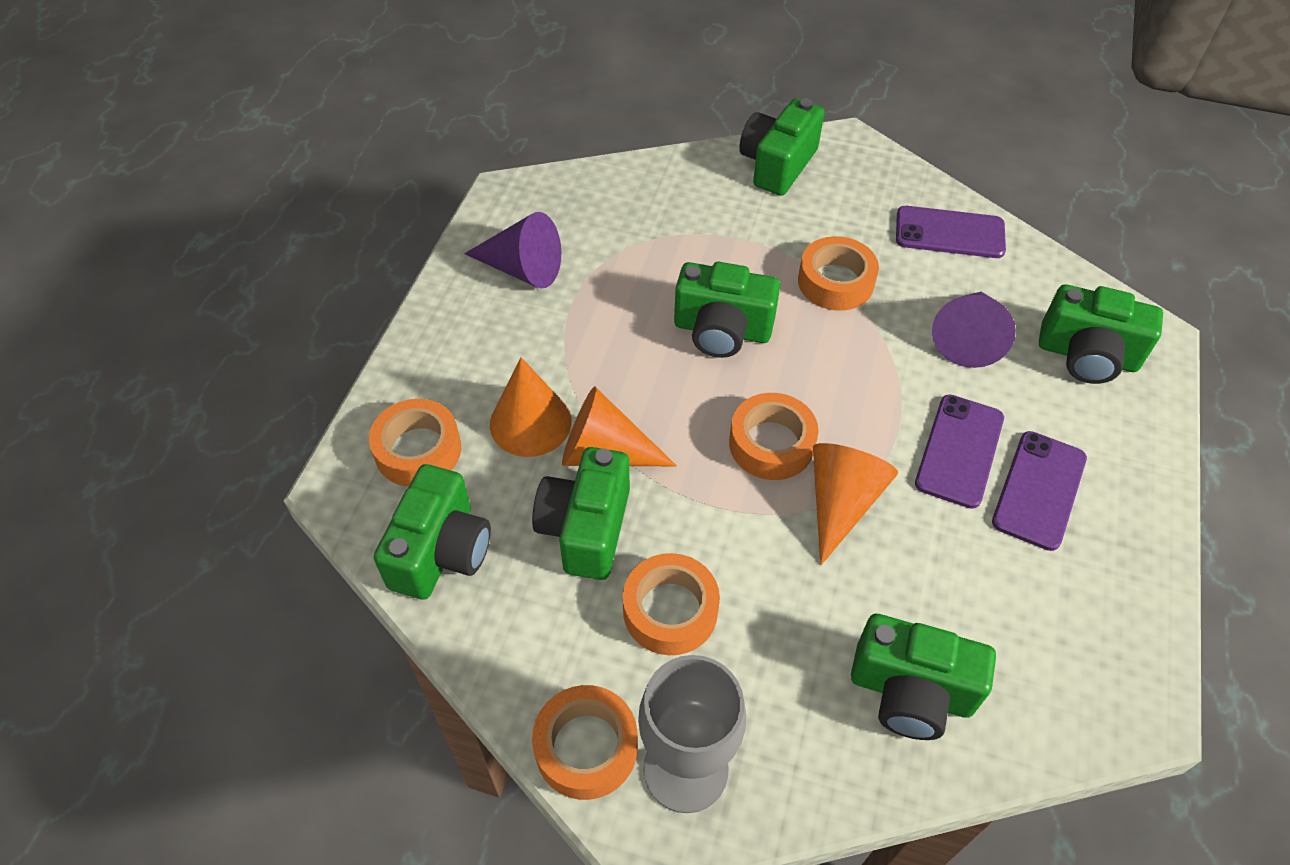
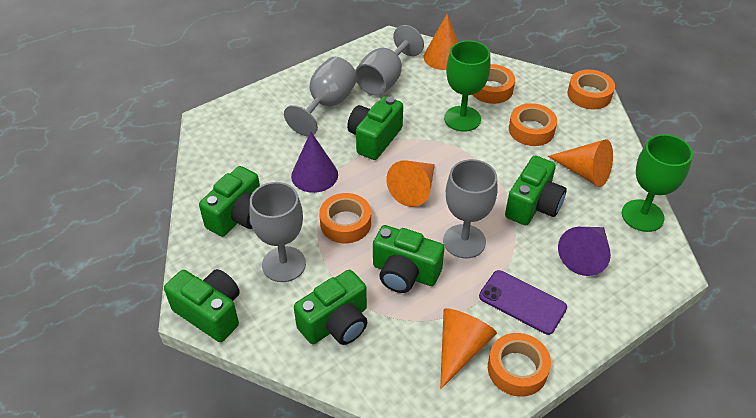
green goblet: none = 0 -> [444,40,491,132] [622,134,693,232] = 2
grey goblet: [638,655,746,813] = 1 -> [250,182,306,282] [284,57,357,136] [355,25,424,96] [443,159,498,258] = 4
orange cone: [490,357,572,457] [562,386,677,466] [813,443,898,565] = 3 -> [387,160,435,207] [424,14,458,70] [440,308,497,389] [548,139,613,187] = 4
purple phone: [896,206,1006,258] [915,394,1004,509] [992,431,1087,551] = 3 -> [479,270,567,335] = 1

